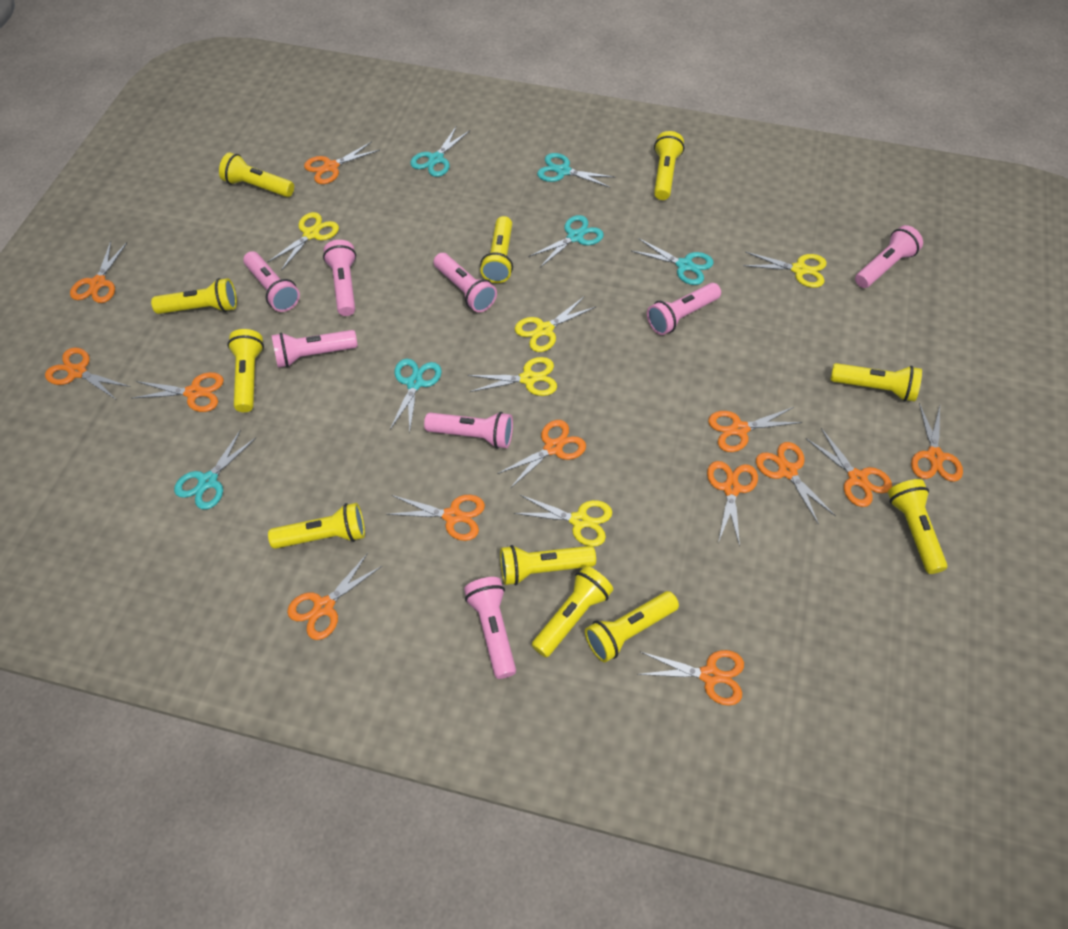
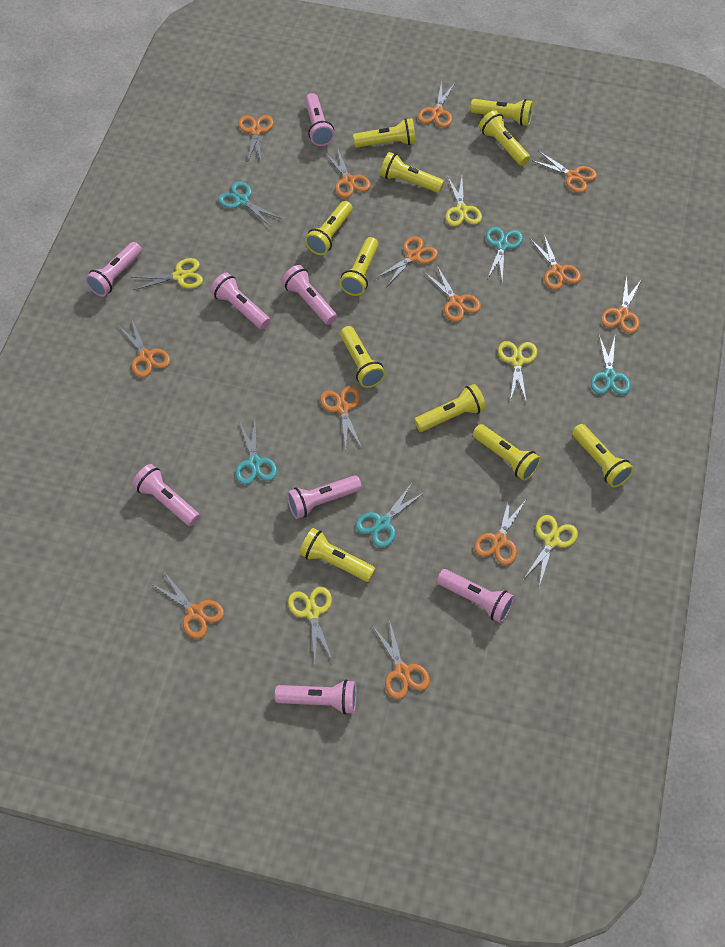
turquoise scissors: [174,430,256,510] [390,359,442,433] [410,126,470,177] [528,215,604,267] [537,153,614,188] [632,239,714,285] = 6 -> [218,182,282,227] [236,421,277,485] [356,483,425,548] [486,227,523,281] [591,335,631,395] = 5

